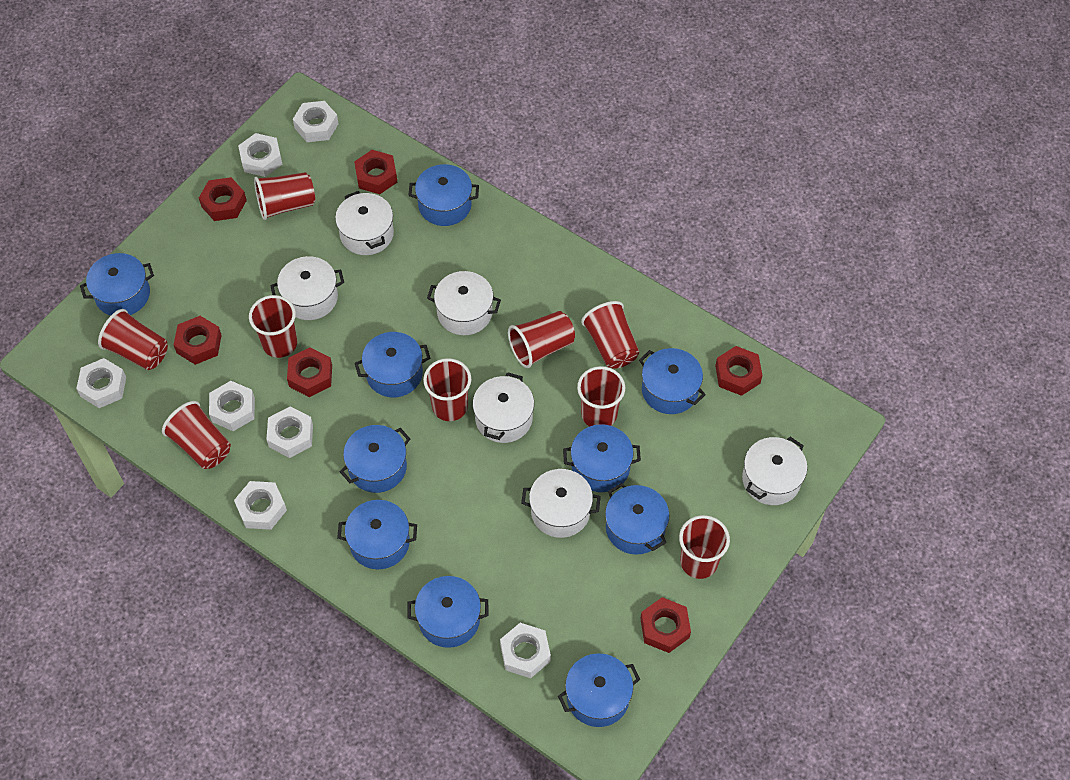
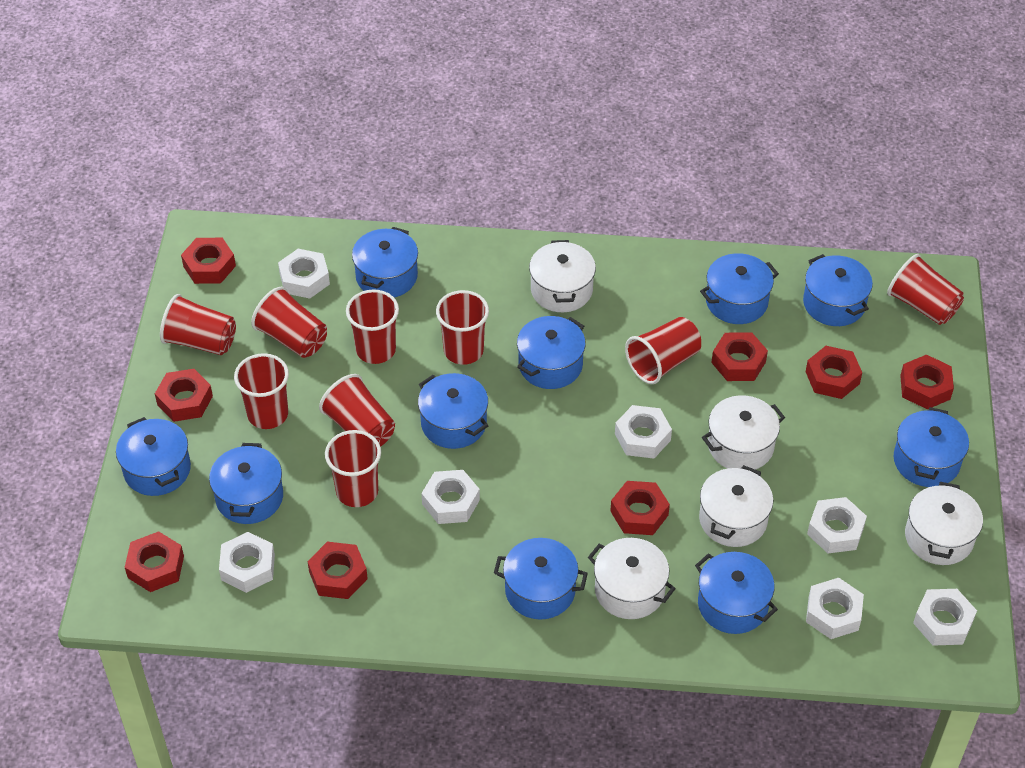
red nut: [174,316,222,365] [199,177,247,221] [287,347,332,397] [354,150,397,194] [640,597,691,653] [715,346,763,396] = 6 -> [125,531,184,592] [155,369,213,422] [181,238,236,284] [307,542,368,599] [610,481,670,535] [711,332,768,381] [806,346,862,399] [900,355,954,409] = 8
white pot: [270,256,344,320] [335,191,394,255] [427,271,501,335] [473,372,534,443] [521,469,601,538] [742,437,807,505] = 6 -> [529,240,596,312] [588,538,676,619] [699,465,773,547] [702,395,785,470] [905,482,983,565] = 5

